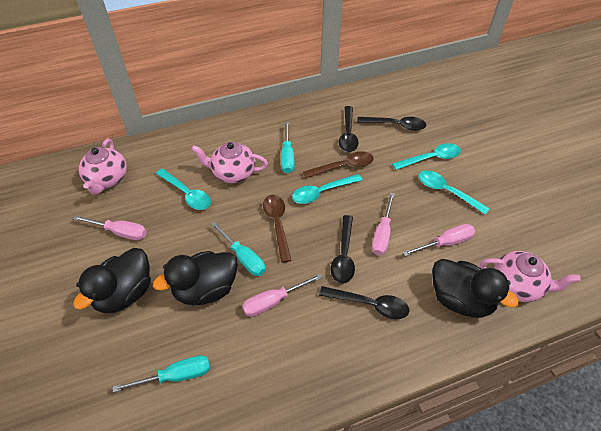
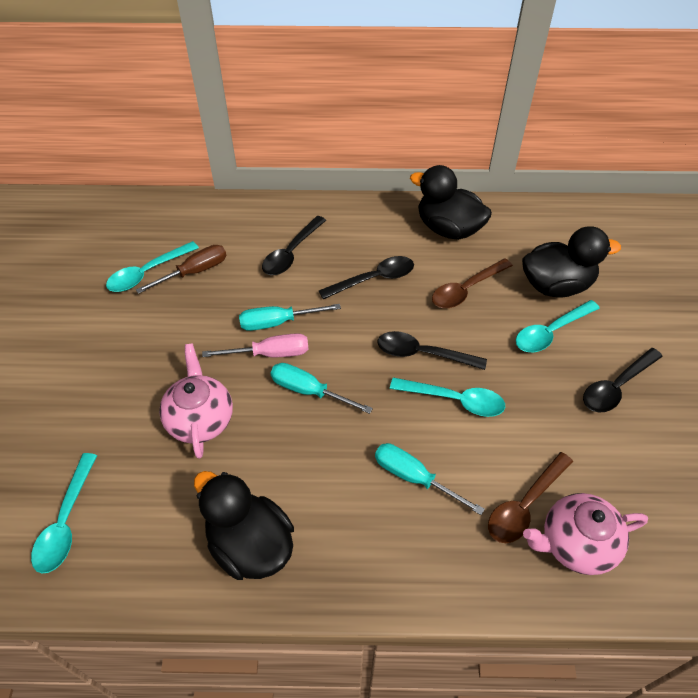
brown screwdriver: none = 0 -> [136,245,226,294] = 1
pink screwdriver: [73,215,147,240] [242,274,322,317] [372,193,395,255] [402,224,475,256] = 4 -> [202,333,309,357] = 1
pink teapot: [79,139,127,195] [191,142,268,183] [480,251,581,302] = 3 -> [159,343,233,459] [523,493,648,575] = 2

